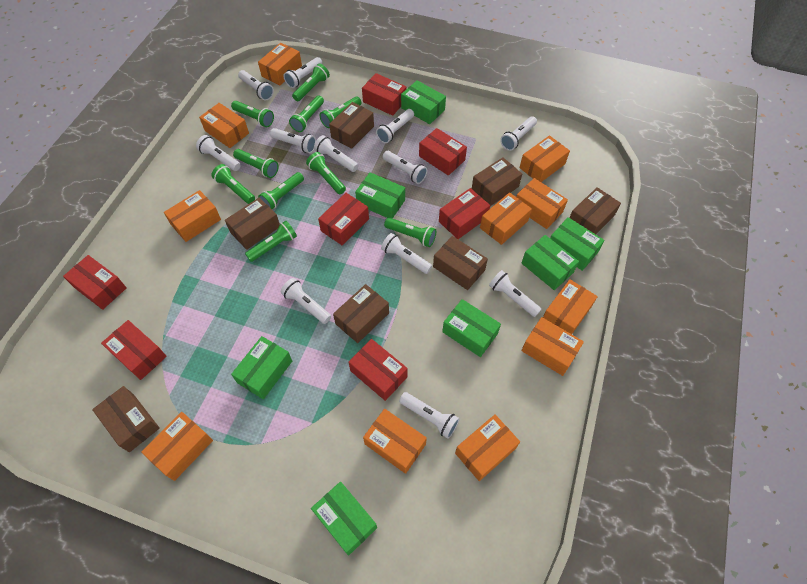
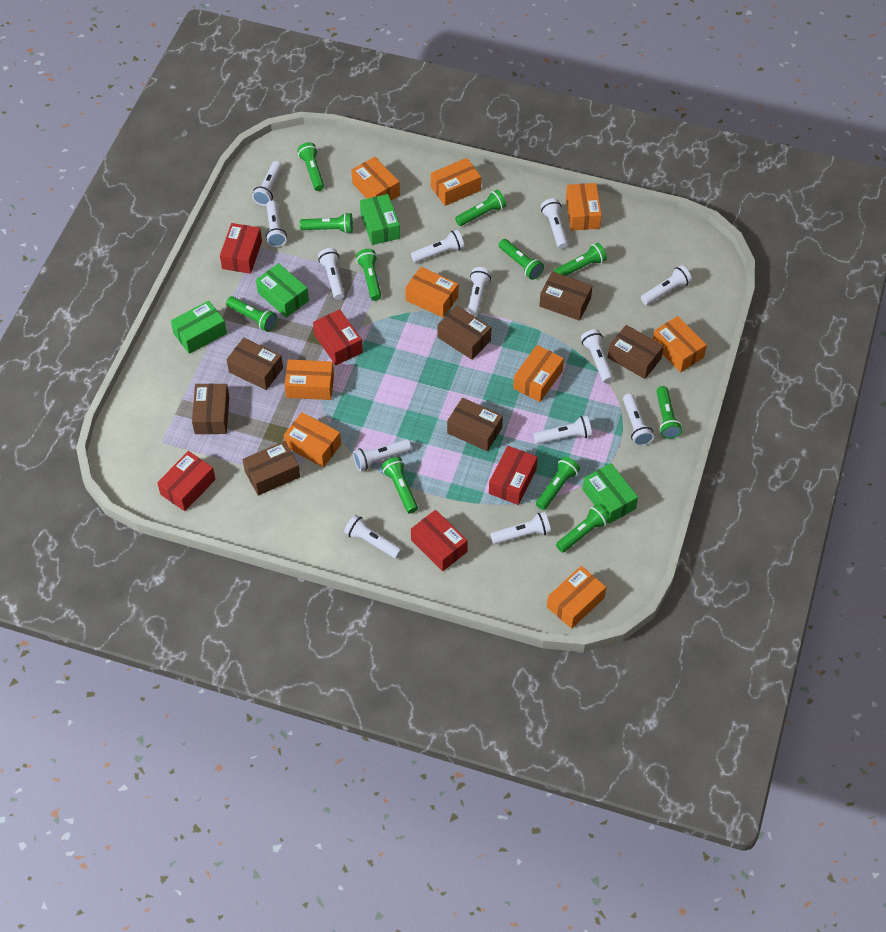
green box: [231,336,292,399] [311,482,377,556] [355,172,405,219] [401,80,446,124] [442,299,501,357] [522,235,579,290] [550,217,605,271] = 7 -> [171,301,227,354] [256,263,309,318] [360,194,400,245] [583,463,638,524] = 4
green flashlight: [212,164,255,204] [231,101,274,127] [233,149,279,178] [245,221,297,262] [258,172,304,209] [289,96,324,132] [292,63,330,101] [306,152,346,194] [320,97,361,128] [384,217,436,247] = 10 -> [226,296,277,332] [297,142,324,191] [300,213,353,234] [356,249,381,301] [382,457,418,514] [455,190,506,226] [499,239,544,280] [536,457,580,510] [554,243,607,276] [556,504,610,553] [656,386,682,439] = 11
orange box: [141,412,213,481] [164,190,221,242] [199,103,249,148] [258,43,302,85] [363,409,427,474] [455,415,520,481] [480,192,532,245] [516,178,568,229] [519,135,570,182] [521,317,584,376] [543,279,598,334] = 11 -> [284,412,341,467] [285,359,334,400] [352,157,400,200] [405,267,458,318] [431,158,481,206] [513,345,564,402] [547,566,606,629] [566,183,602,231] [653,316,707,372] = 9
red box: [63,255,127,310] [101,320,167,380] [318,193,369,246] [349,339,408,401] [362,73,406,116] [419,128,467,176] [439,188,490,239] = 7 -> [157,451,216,511] [220,223,262,274] [313,309,363,365] [411,510,468,571] [489,446,538,505] = 5
white flashlight: [196,135,241,171] [238,70,274,100] [270,128,316,153] [281,278,331,324] [283,57,322,88] [314,135,358,172] [376,109,414,143] [381,233,432,274] [383,151,427,184] [399,392,460,439] [489,270,542,317] [500,116,537,151] = 12 -> [252,161,282,206] [266,201,287,247] [318,248,345,300] [344,515,402,559] [353,439,411,471] [411,230,465,263] [467,267,491,318] [490,512,551,544] [534,416,592,444] [541,198,568,249] [581,329,613,383] [623,393,654,446] [641,265,692,305] = 13

